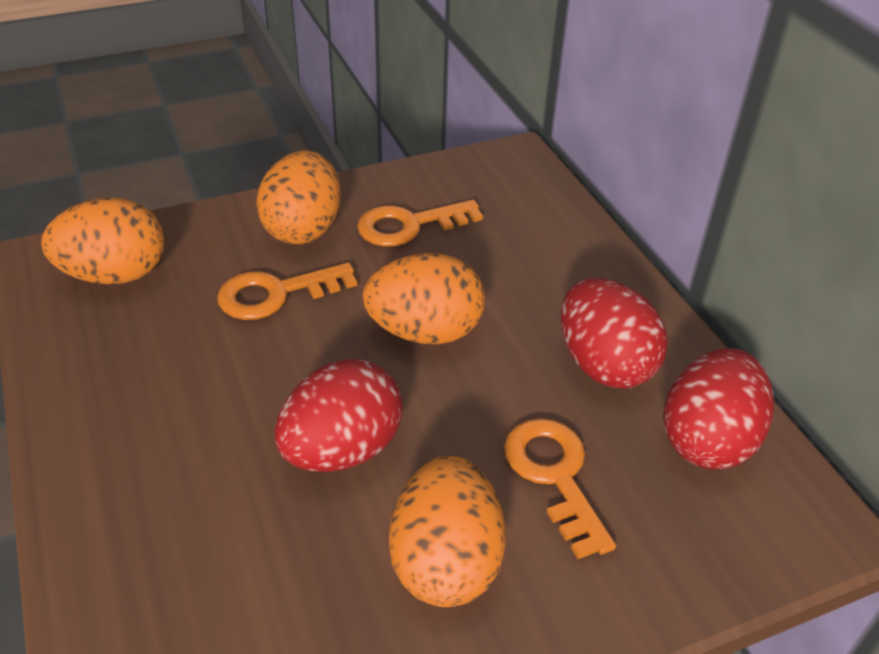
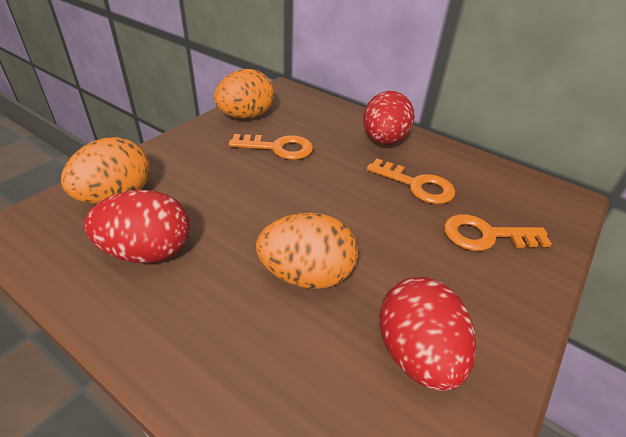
orange egg: [41,198,165,284] [256,151,341,244] [362,253,485,344] [389,456,506,607] = 4 -> [61,137,150,204] [214,69,274,119] [256,213,358,289] = 3

